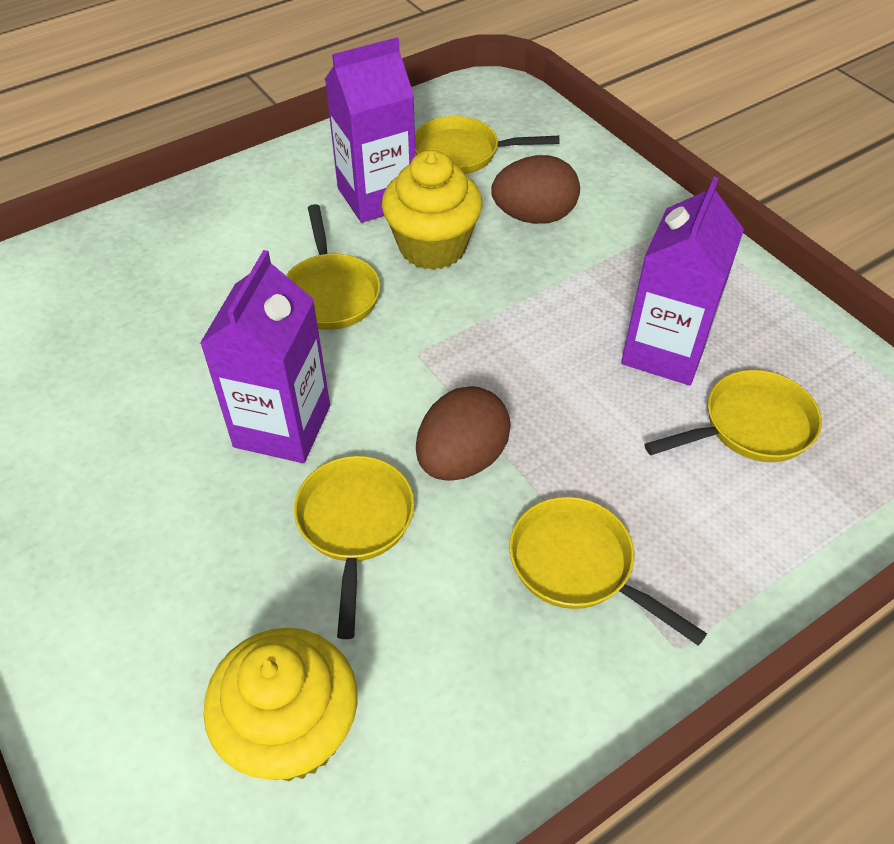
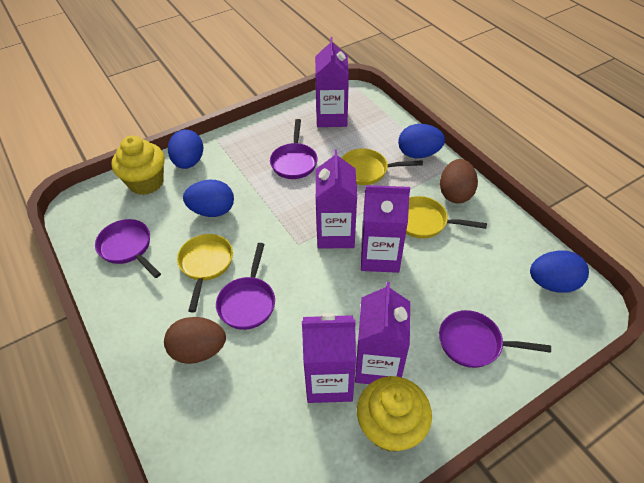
blue egg: none = 0 -> [168,129,203,169] [183,180,234,217] [398,124,445,158] [530,250,589,293] = 4
purple carton: [200,250,330,463] [325,38,416,223] [621,177,744,385] = 3 -> [302,313,356,403] [315,37,349,127] [316,149,357,249] [355,282,410,384] [361,185,410,273] = 5
purple pan: none = 0 -> [95,219,161,278] [216,243,275,330] [270,119,318,179] [439,310,551,368] = 4
yellow pan: [286,204,381,330] [294,456,415,639] [415,116,559,174] [509,497,707,646] [644,370,822,462] = 5 -> [177,234,233,313] [342,148,423,185] [406,196,487,238] = 3

